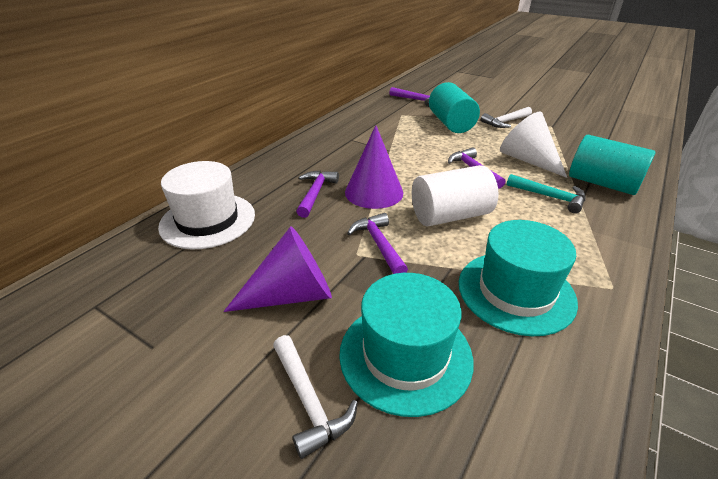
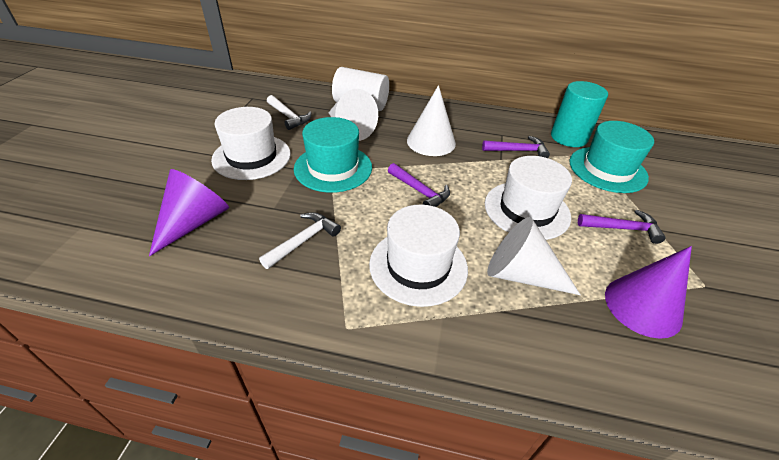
purple hammer: [296,170,339,218] [347,213,408,274] [389,87,430,107] [448,147,506,189] = 4 -> [388,163,450,207] [482,136,550,158] [578,210,666,244] = 3
turquoise cylinder: [429,82,480,133] [569,135,656,195] = 2 -> [551,81,608,147] = 1
turquoise hammer: [507,174,585,213] = 1 -> none = 0
white cone: [500,112,567,178] = 1 -> [328,89,378,141] [407,85,456,156] [487,217,580,295] = 3
white hat: [158,161,255,250] = 1 -> [211,107,291,180] [369,205,468,307] [485,156,572,240] = 3

